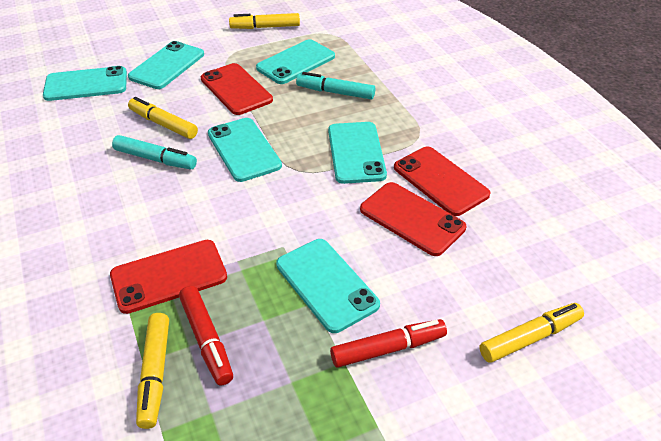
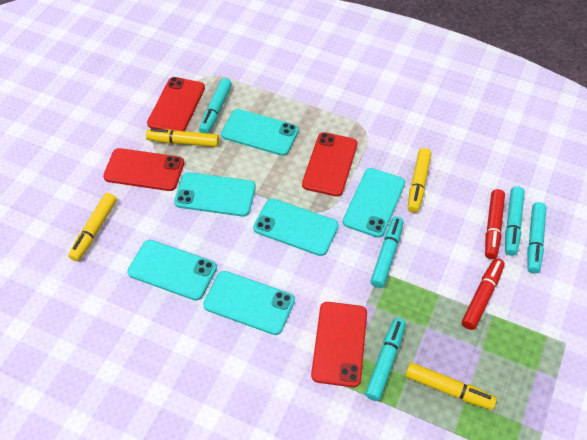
turquoise marker: [112,135,197,170] [296,72,375,99] = 2 -> [199,78,232,133] [365,318,406,401] [371,216,404,288] [505,186,525,256] [527,202,547,273] = 5

